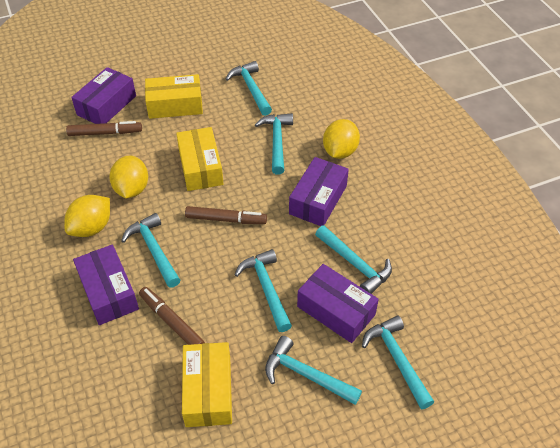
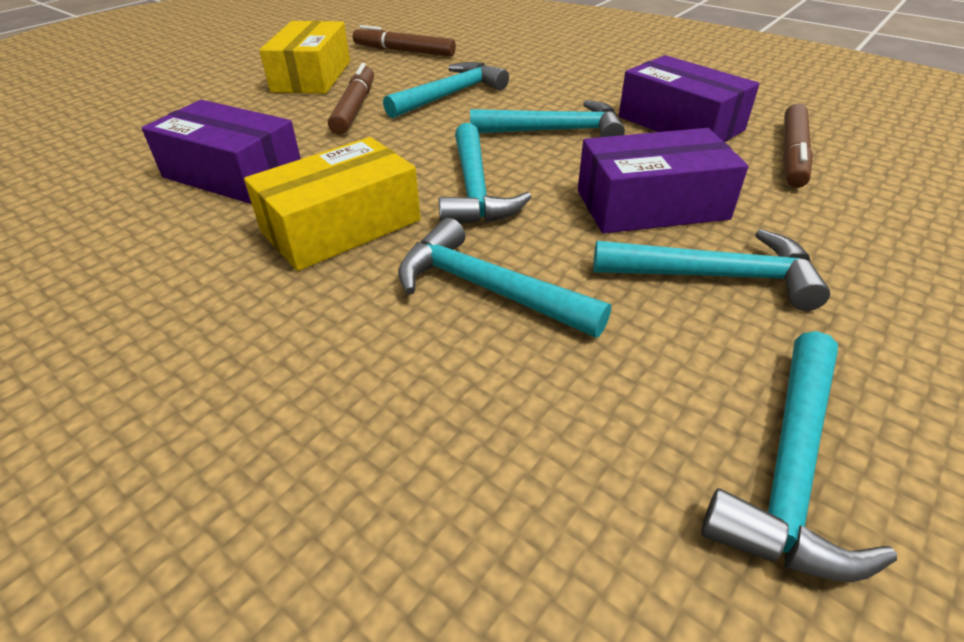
purple box: [71,67,136,124] [73,244,139,325] [289,157,349,226] [297,264,379,343] = 4 -> [142,100,301,204] [578,128,748,233] [619,55,760,142] = 3
turquoise hammer: [121,213,180,288] [226,61,272,116] [235,249,292,332] [255,113,293,175] [265,336,362,405] [315,225,392,294] [362,315,434,409] = 7 -> [383,62,509,118] [398,218,611,338] [438,123,532,224] [470,100,625,137] [593,229,830,311] [701,331,897,582] = 6
yellow box: [145,74,203,119] [176,127,224,191] [182,342,232,427] = 3 -> [244,137,421,271] [259,21,350,94] = 2
yellow lemon: [64,195,110,237] [109,155,148,198] [323,119,360,159] = 3 -> none = 0

